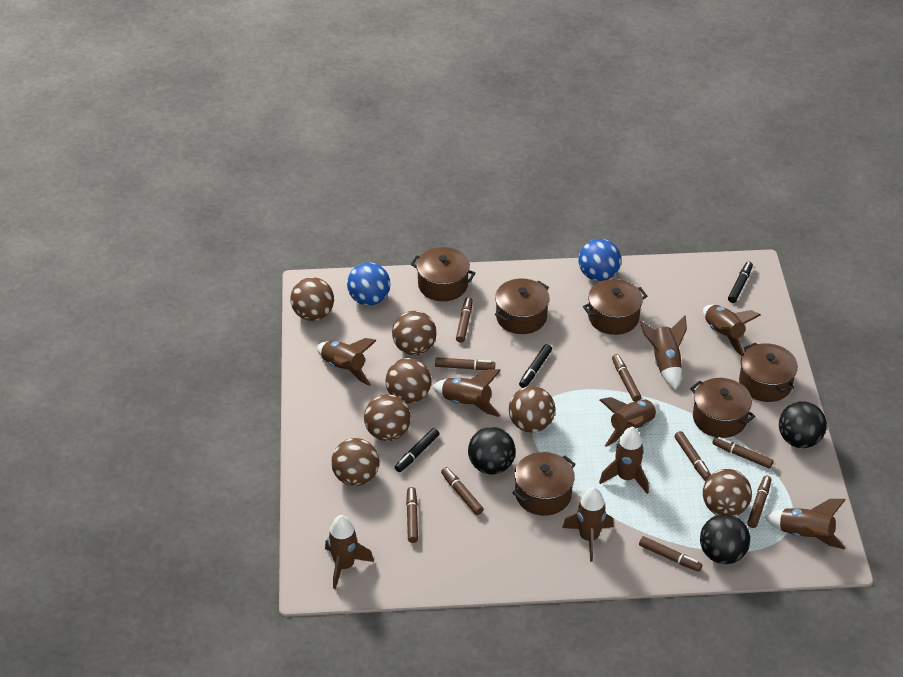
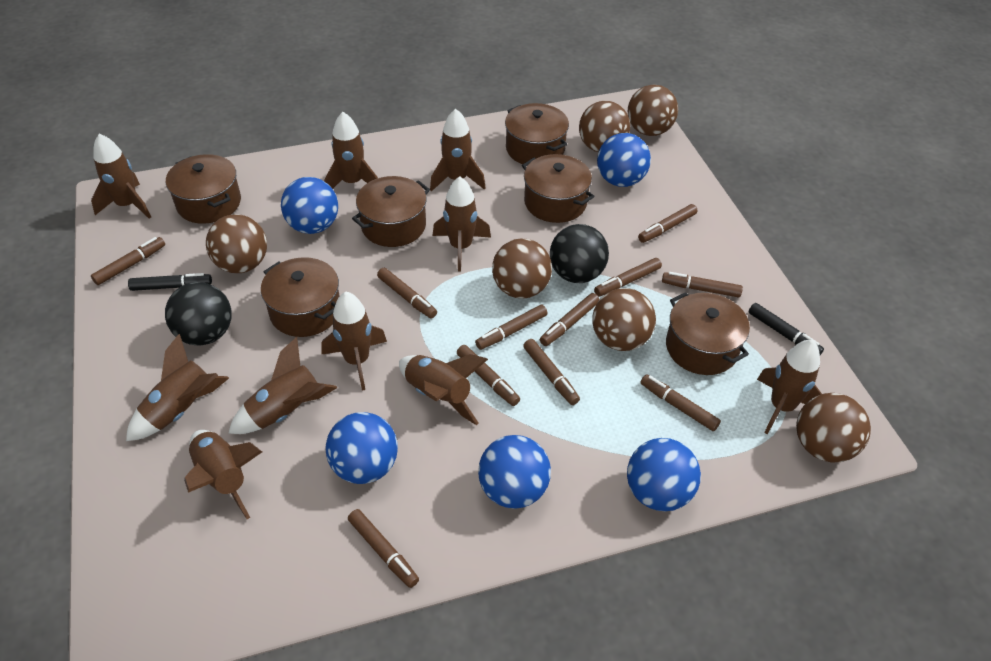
black ball: [468,427,516,474] [700,514,750,564] [779,401,827,448] = 3 -> [165,282,232,346] [550,224,609,283] = 2
black marker: [395,428,440,472] [519,344,552,388] [728,262,753,303] = 3 -> [128,273,212,291] [749,303,824,355] = 2
blue ball: [347,262,390,306] [579,239,621,281] = 2 -> [281,177,338,234] [326,412,398,484] [478,435,551,509] [597,133,651,187] [627,438,701,511] = 5
brown ball: [290,277,334,321] [331,438,379,486] [364,394,411,441] [385,358,431,404] [392,311,437,355] [509,386,555,432] [703,469,752,516] = 7 -> [206,214,267,273] [492,238,552,299] [579,101,630,152] [592,288,656,351] [628,85,678,136] [796,393,871,462] = 6
brown marker: [406,487,418,543] [435,357,495,370] [441,467,483,515] [456,297,473,343] [612,354,641,401] [639,536,702,572] [674,431,711,481] [712,437,774,469] [747,476,771,528] = 9 -> [91,237,165,285] [348,509,419,588] [377,268,437,318] [457,345,520,406] [475,304,548,350] [523,339,580,405] [540,293,600,346] [594,258,662,297] [638,204,698,243] [641,374,721,431] [662,272,743,297] = 11
brown rocket: [317,338,377,386] [325,515,374,589] [432,369,501,417] [562,487,614,562] [599,427,649,494] [600,397,660,447] [640,316,687,390] [703,305,761,356] [764,499,846,549] = 9 -> [91,134,151,219] [126,334,229,441] [184,430,262,519] [228,337,337,434] [321,292,387,391] [324,112,378,189] [399,354,488,425] [430,109,486,192] [433,176,491,271] [757,340,822,434] = 10

